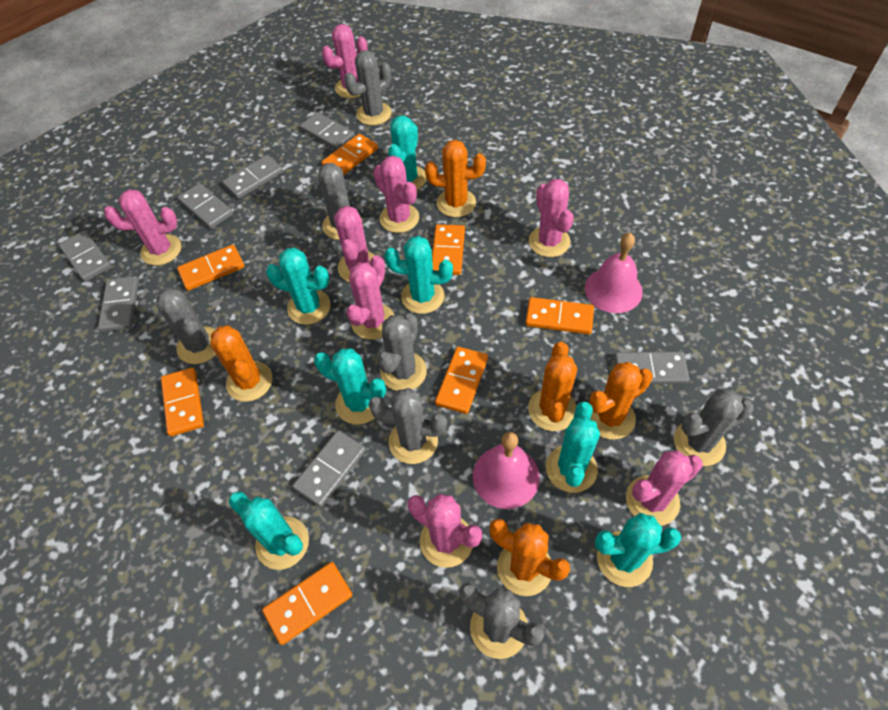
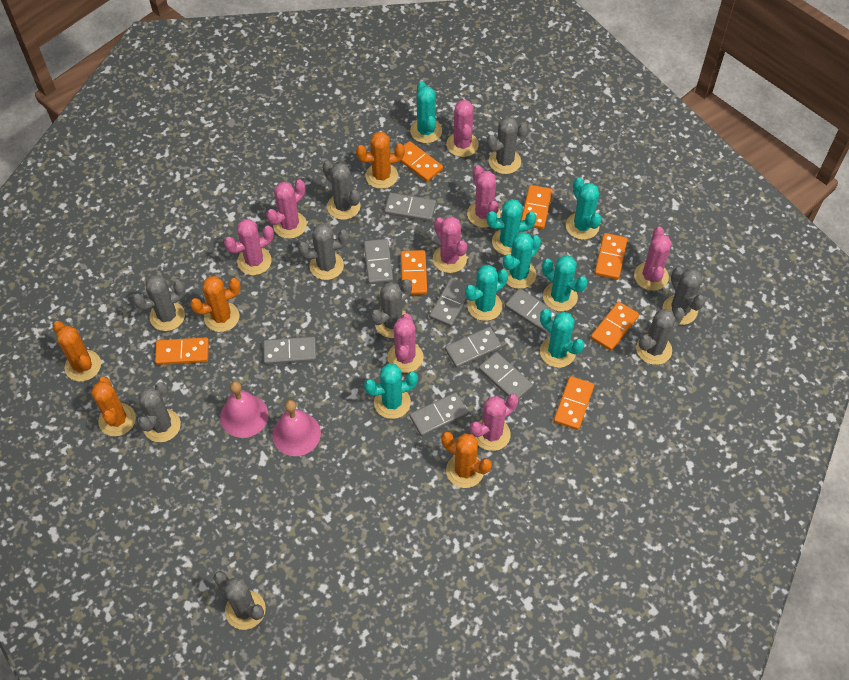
grey cactus: [156,288,216,364] [318,163,362,240] [344,50,392,125] [369,388,447,464] [377,313,427,391] [459,582,544,659] [674,389,754,466] = 7 -> [132,275,186,331] [138,382,181,442] [214,571,266,630] [298,223,349,280] [323,161,360,220] [371,279,412,338] [487,117,528,174] [636,307,685,365] [663,267,705,325] = 9
grey domino: [59,231,112,282] [98,276,139,332] [178,183,233,229] [222,155,283,199] [292,430,366,507] [300,112,355,150] [614,351,689,384] = 7 -> [263,337,316,365] [364,239,393,284] [384,193,436,221] [409,392,468,437] [429,277,469,327] [445,327,502,368] [478,352,533,400] [505,288,559,333] = 8
turquoise cactus: [229,491,309,570] [266,248,331,325] [314,349,386,424] [384,236,453,314] [388,115,426,190] [546,402,600,493] [595,513,681,587] = 7 -> [364,364,418,419] [410,81,442,143] [465,265,508,321] [486,199,537,255] [503,232,541,289] [540,309,584,368] [542,255,588,312] [566,177,602,240] = 8

